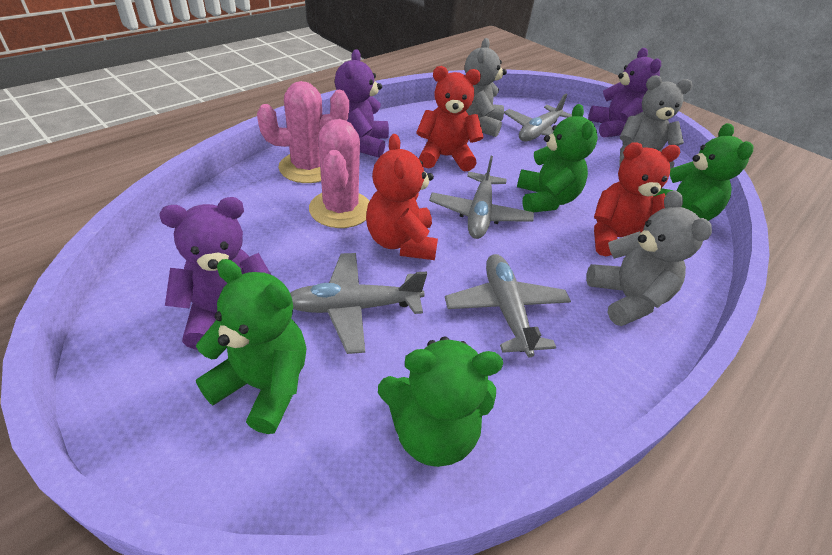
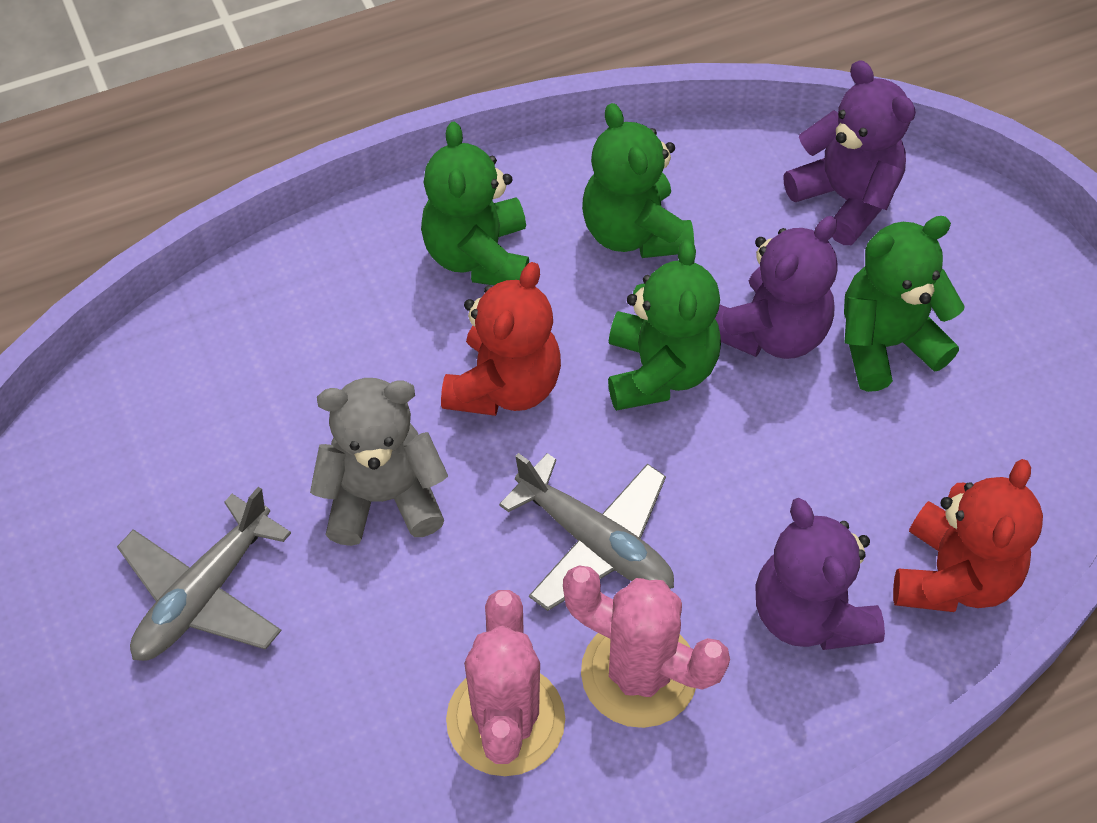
grey plane: [290,253,427,354] [429,156,534,239] [445,254,571,357] [504,94,572,142] = 4 -> [117,487,291,661] [499,453,674,611] = 2
grey teddy bear: [465,38,507,137] [586,190,712,326] [619,75,693,169] = 3 -> [310,378,448,546] = 1
red teddy bear: [366,134,438,260] [416,66,484,171] [594,142,680,256] = 3 -> [441,262,561,416] [893,459,1043,612] = 2

